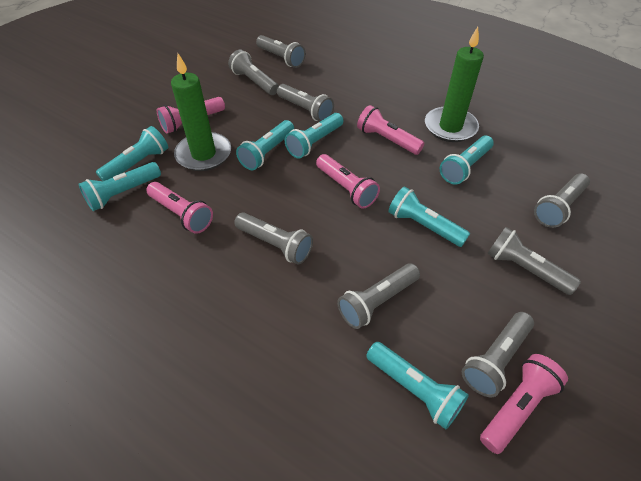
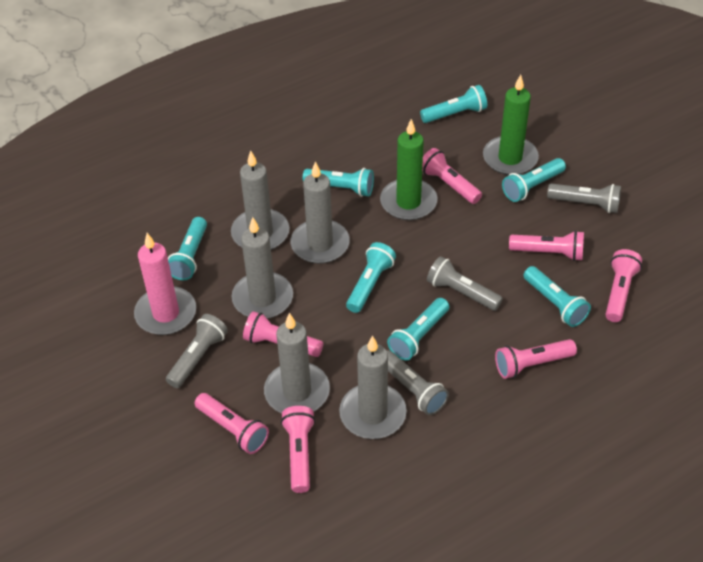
grey candle: none = 0 -> [231,151,289,250] [232,217,293,319] [264,313,330,413] [290,161,350,264] [339,335,407,439] = 5
grey flashlight: [228,49,279,95] [234,212,313,265] [256,35,306,68] [277,84,334,121] [337,264,420,329] [462,312,534,397] [487,227,581,295] [534,174,590,228] = 8 -> [166,314,228,388] [386,350,449,415] [427,256,503,311] [547,183,621,213] = 4
pink candle: none = 0 -> [134,233,196,335] = 1
pink flashlight: [146,182,213,234] [157,97,225,134] [316,154,380,209] [357,105,424,155] [480,354,568,454] = 5 -> [195,393,269,454] [243,311,324,357] [281,406,315,493] [422,148,482,204] [495,339,577,379] [509,231,584,261] [605,249,642,322] = 7

